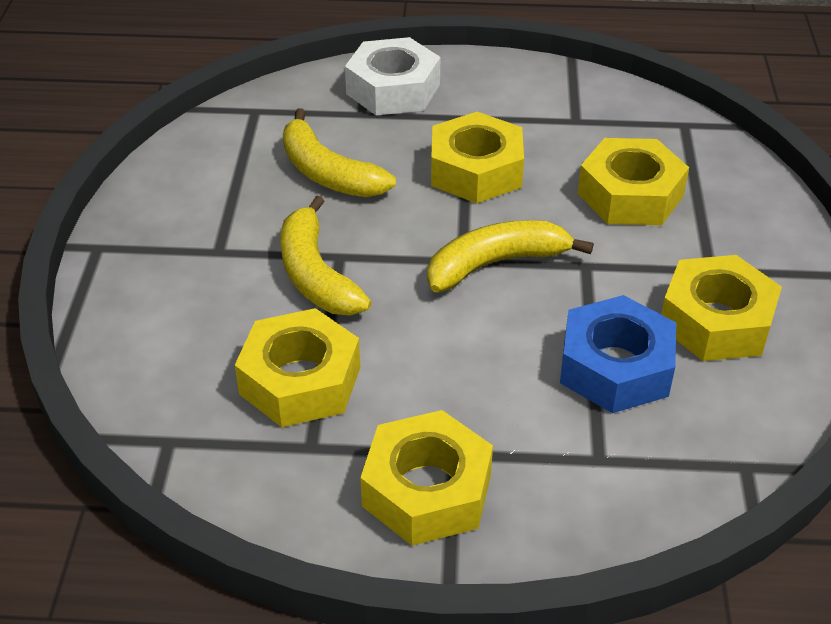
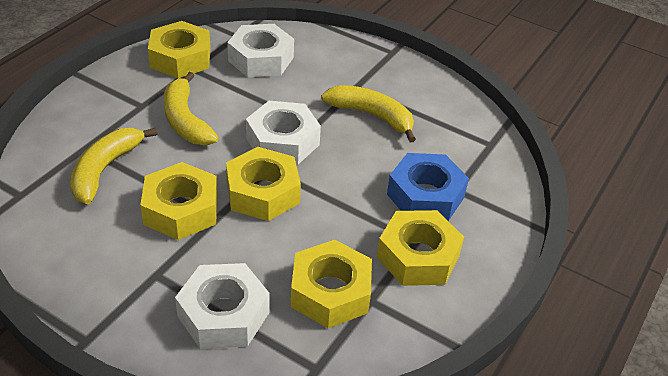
white nut: [345,37,440,115] = 1 -> [175,263,270,349] [227,24,294,77] [246,101,321,165] = 3

